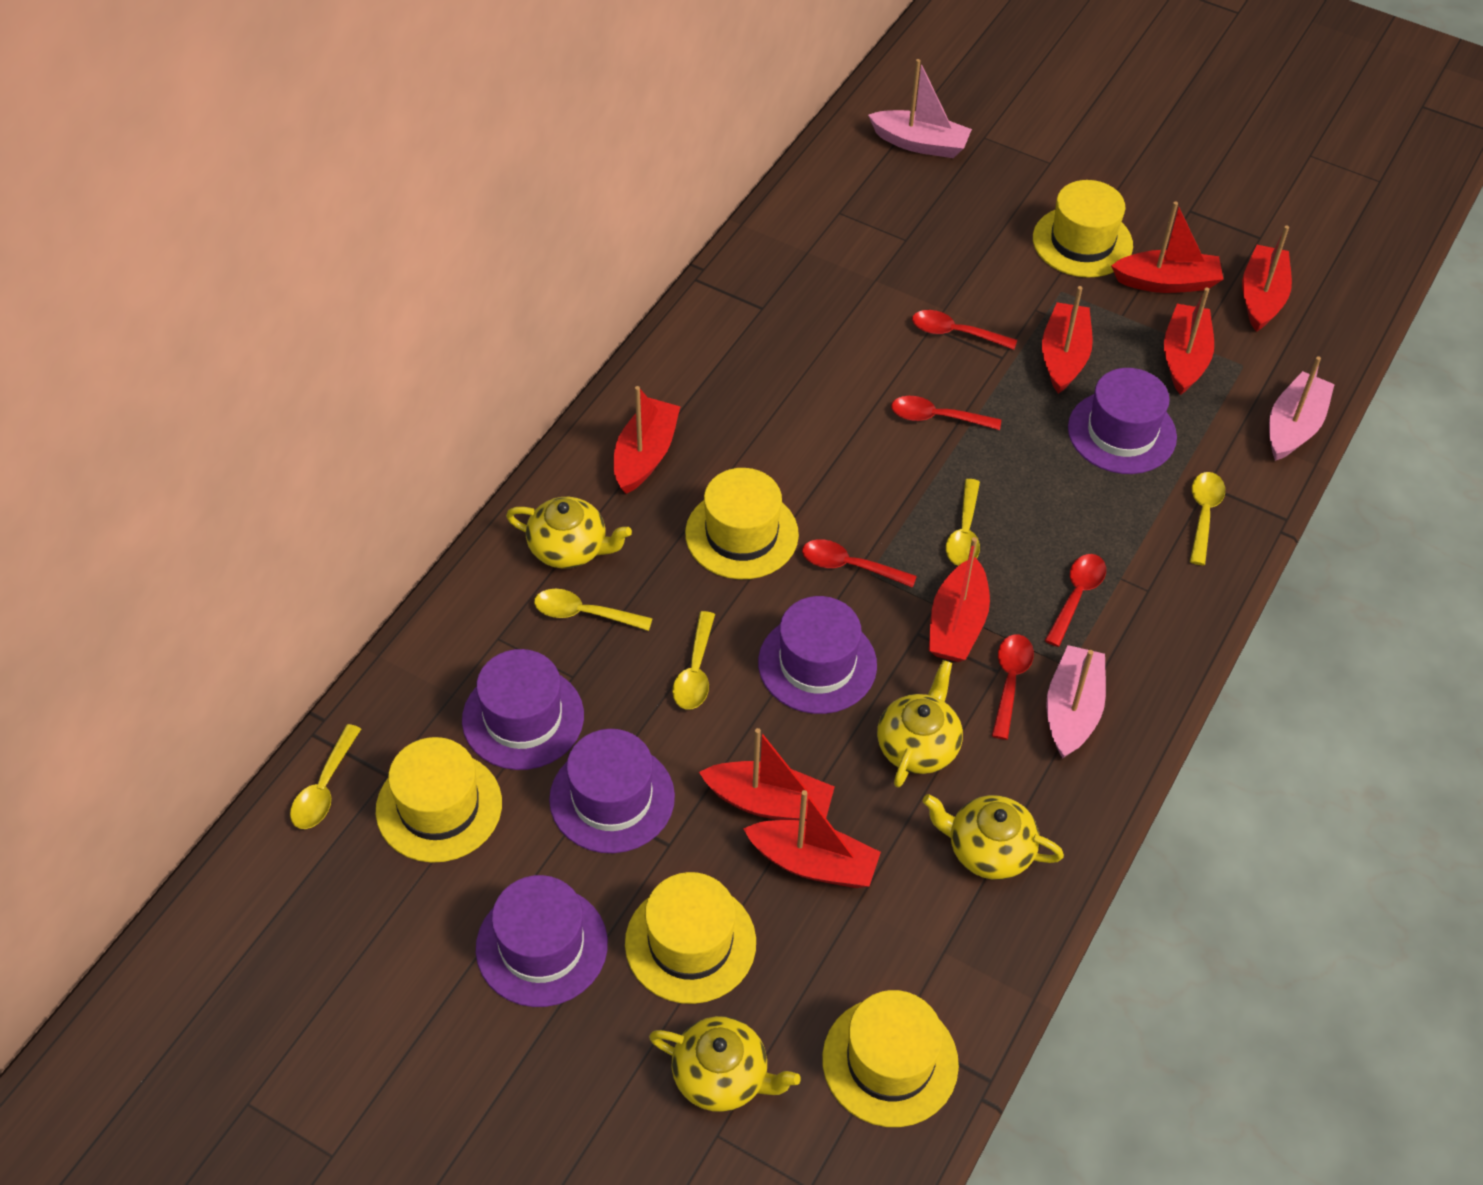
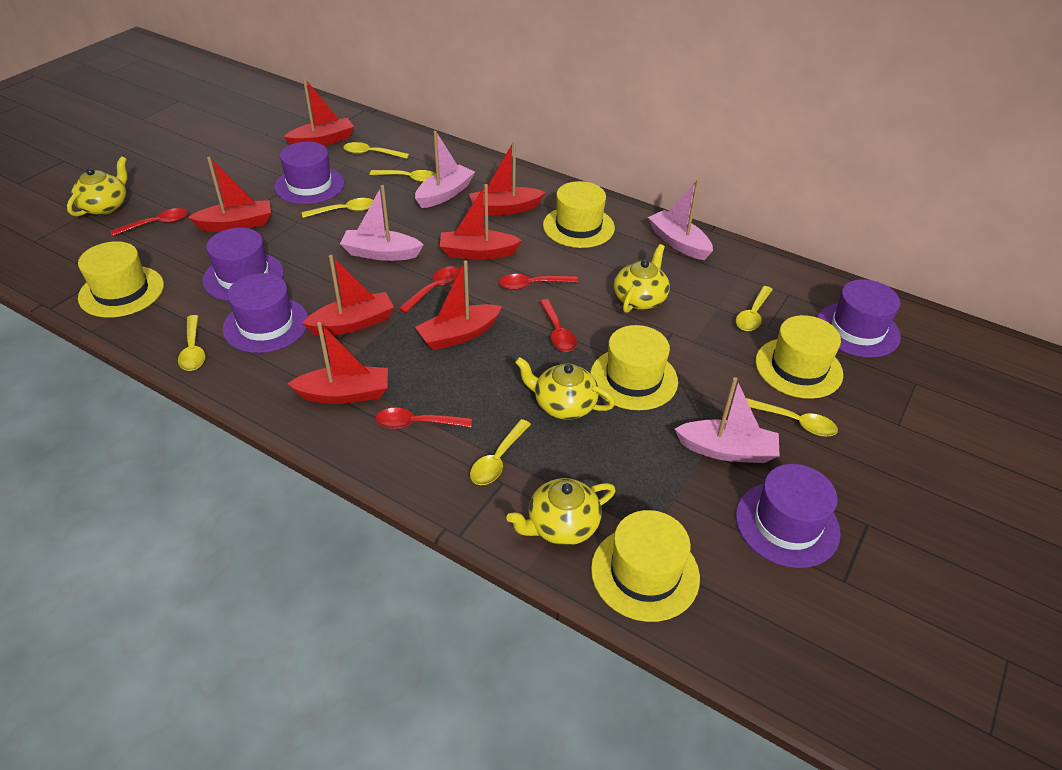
pink boat: [868,59,972,158] [1046,645,1106,759] [1269,356,1335,461] = 3 -> [340,185,424,261] [415,131,475,208] [648,179,713,260] [675,377,780,463] = 4
red boat: [614,386,680,494] [699,728,835,821] [743,790,881,888] [929,537,990,662] [1042,286,1093,394] [1111,201,1223,293] [1164,287,1214,395] [1242,225,1292,332] = 8 -> [188,157,271,232] [284,78,354,146] [287,322,388,404] [302,255,394,336] [415,261,502,350] [440,184,522,260] [469,141,546,216] = 7
yellow spoon: [290,724,361,829] [534,589,653,631] [672,611,715,710] [946,479,980,566] [1190,472,1225,565] = 5 -> [178,315,205,371] [302,198,373,218] [343,142,409,159] [369,170,436,183] [470,419,531,485] [736,286,773,331] [746,398,838,437] = 7

